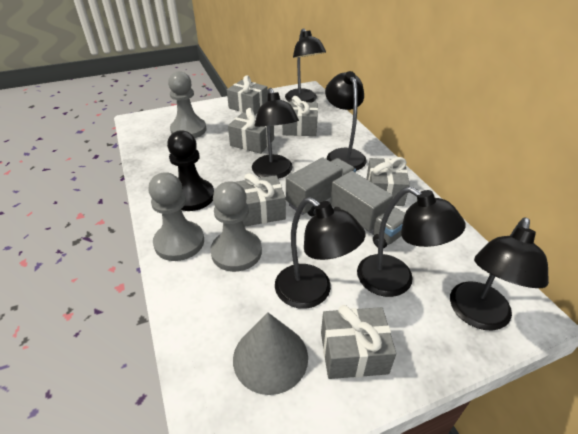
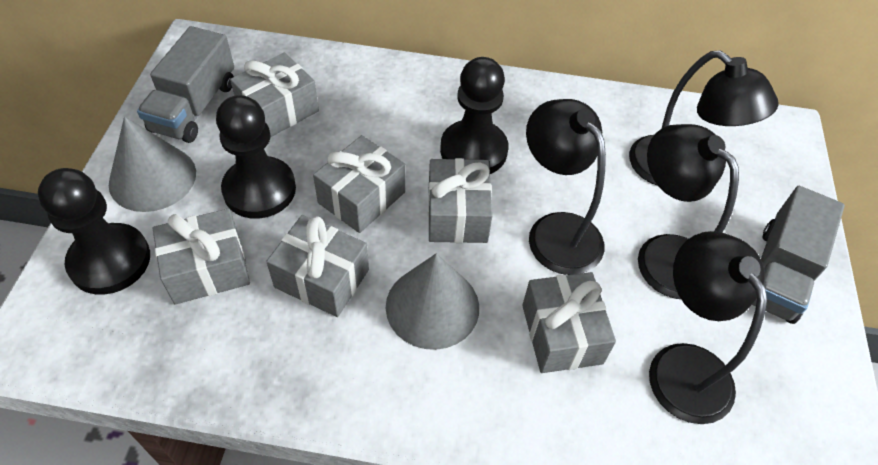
black lamp: [252,88,299,179] [275,197,366,309] [285,28,326,102] [325,71,367,171] [357,187,466,297] [450,218,549,331] = 6 -> [526,99,606,275] [629,50,779,186] [638,124,739,299] [649,231,767,424] = 4
black pawn: [167,130,214,211] = 1 -> [38,168,150,295] [216,95,296,219] [440,57,509,174] = 3
grey cone: [233,313,308,395] = 1 -> [109,116,196,212] [386,253,479,350] = 2
grey pawn: [148,172,204,261] [168,71,206,138] [210,181,262,272] = 3 -> none = 0

